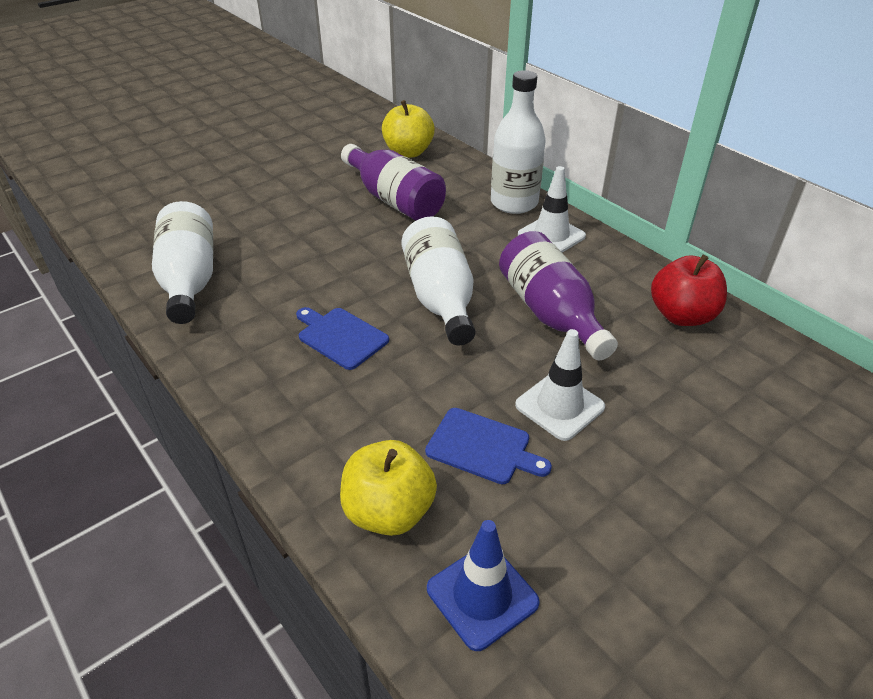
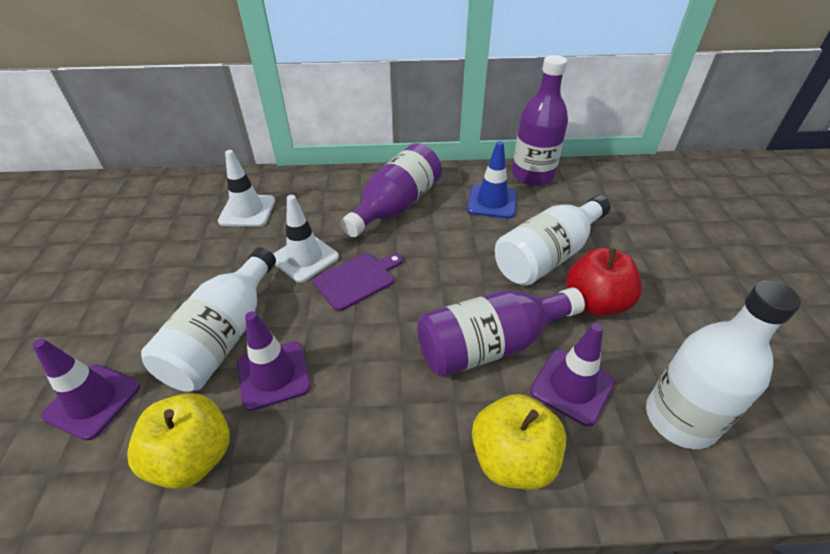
blue cutting board: [296,307,389,370] [425,408,552,484] = 2 -> none = 0
purple bottle: [341,144,446,221] [499,231,618,360] = 2 -> [340,143,442,237] [417,288,585,377] [512,55,568,186] = 3
purple cutting board: none = 0 -> [313,253,403,311] = 1
purple traffic cone: none = 0 -> [32,339,140,441] [237,311,311,411] [530,323,615,426] = 3

